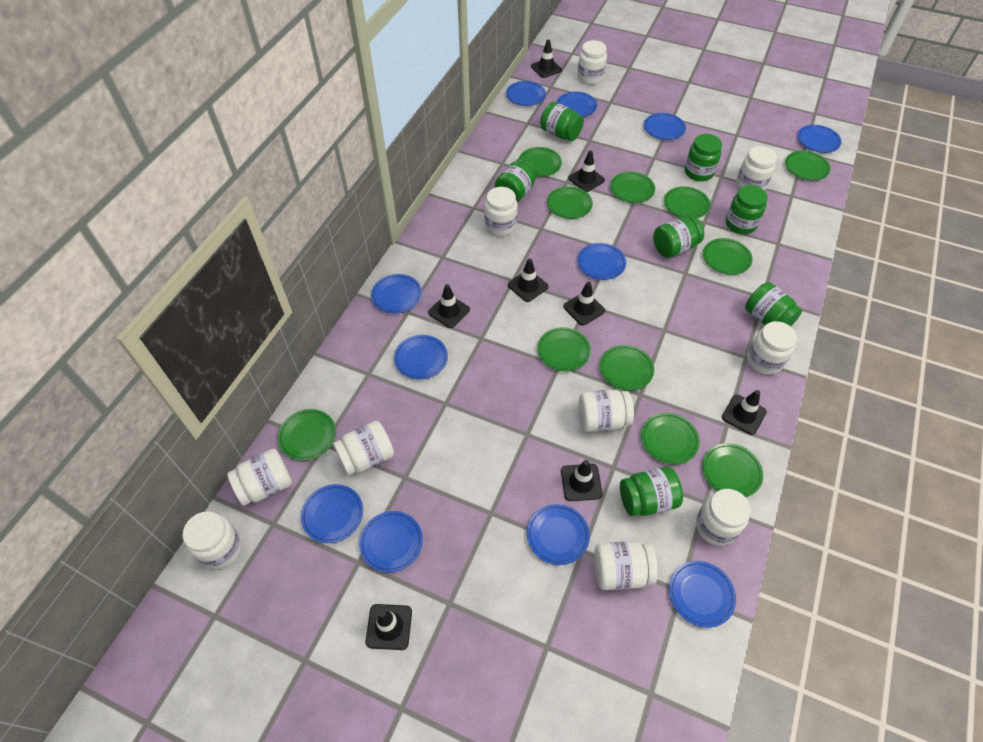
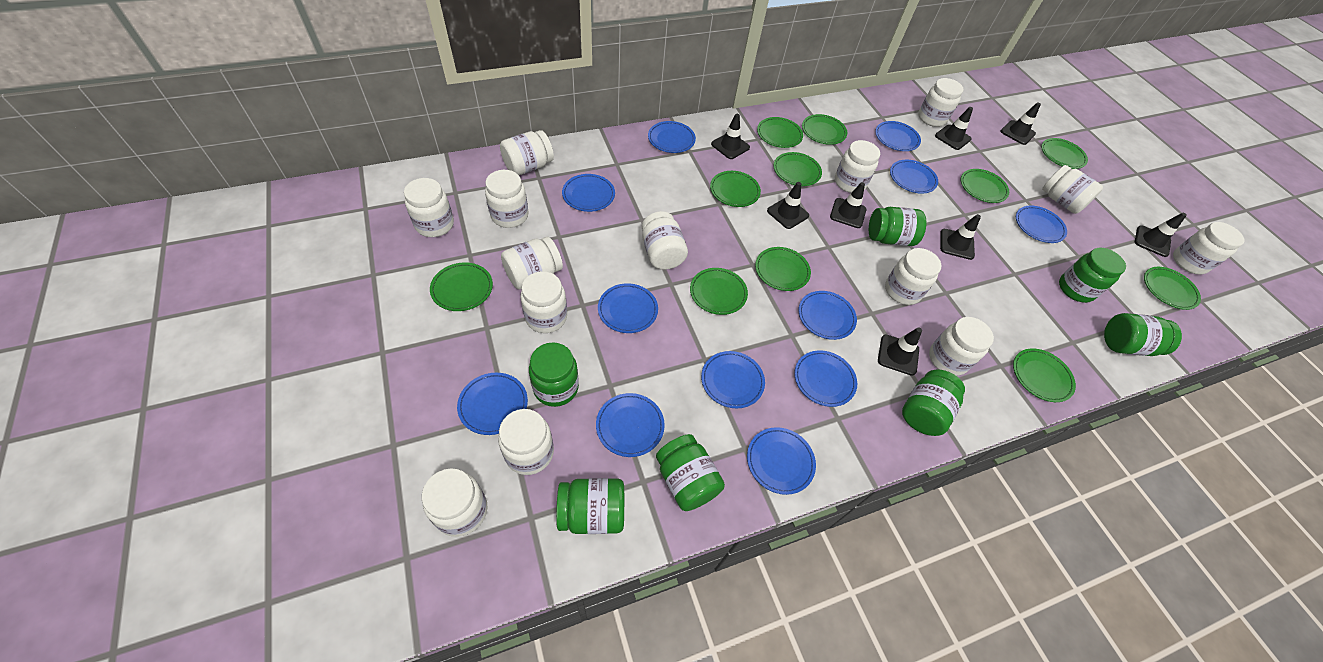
blue plate: [301,484,363,543] [359,511,423,573] [371,274,422,314] [394,335,448,380] [506,81,546,106] [527,504,590,565] [557,91,597,117] [577,243,626,280] [644,113,686,140] [669,561,736,628] [797,125,842,153] = 11 -> [457,373,528,435] [562,174,615,212] [596,393,665,457] [598,283,658,333] [648,121,696,153] [701,351,765,408] [747,427,816,495] [794,350,857,407] [798,291,857,340] [875,121,921,151] [890,160,938,194] [1016,206,1067,243] = 12
white jar: [183,511,242,569] [227,449,292,506] [333,421,394,475] [484,187,518,236] [577,40,607,84] [579,390,634,432] [594,541,658,590] [696,489,751,546] [736,146,777,191] [747,321,797,375] = 10 -> [404,178,454,237] [422,468,487,537] [485,170,529,228] [498,409,554,475] [500,130,554,175] [501,237,563,290] [521,271,567,333] [642,211,688,270] [835,140,880,193] [885,248,941,305] [918,78,963,127] [929,317,994,376] [1042,165,1103,214] [1173,222,1244,275] = 14

